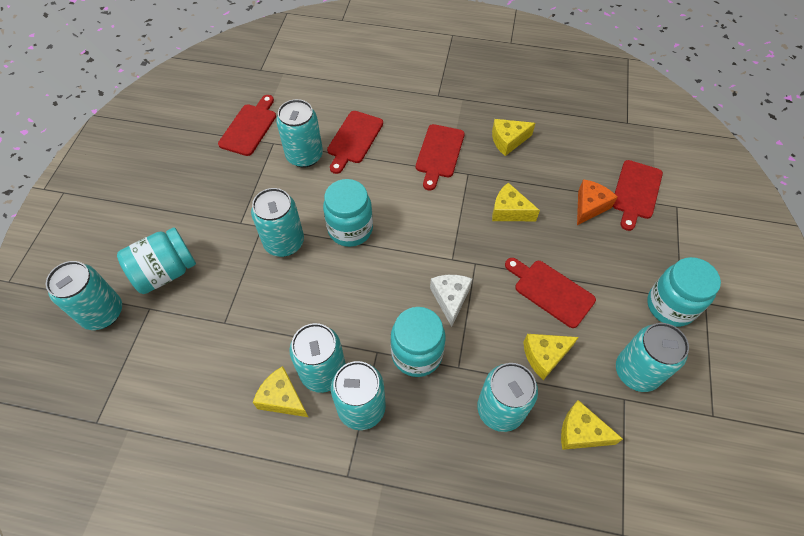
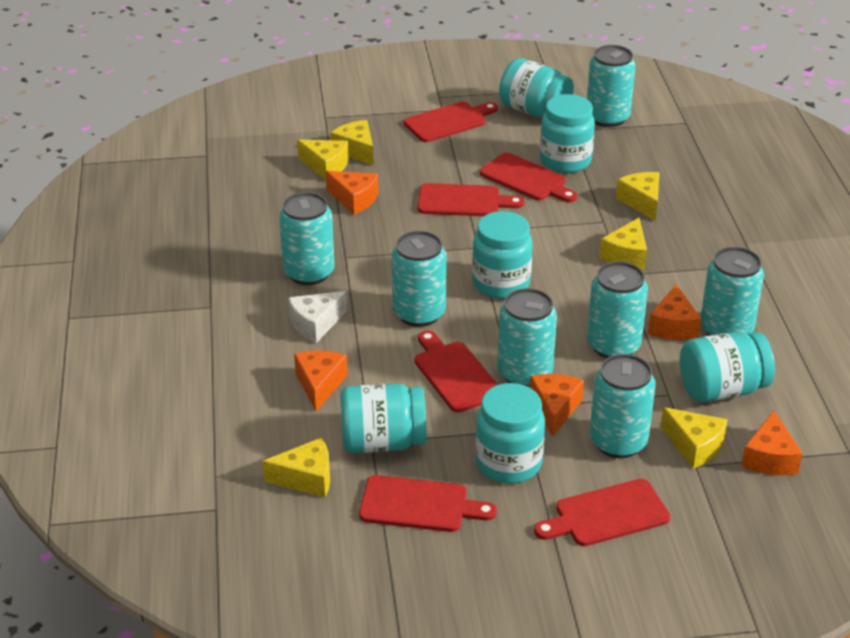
orange cheese: [577,179,617,225] = 1 -> [294,351,348,411] [326,171,378,215] [530,374,584,437] [648,284,702,340] [741,411,803,475] = 5
red cutting board: [218,95,276,156] [327,111,383,174] [416,124,465,190] [505,258,596,328] [613,160,663,231] = 5 -> [359,475,497,532] [404,102,498,142] [415,330,498,412] [418,183,525,216] [480,153,577,202] [534,479,671,546] = 6
turquoise jar: [117,227,196,294] [323,179,373,247] [390,307,446,377] [647,257,721,327] = 4 -> [341,383,427,453] [472,211,533,299] [475,383,545,484] [499,58,574,118] [540,94,595,173] [680,331,775,402] = 6
yellow cheese: [253,366,308,417] [492,119,535,156] [492,183,540,221] [523,334,579,380] [561,400,623,450] = 5 -> [262,437,330,498] [297,140,349,180] [330,120,374,165] [599,218,647,270] [616,172,660,221] [660,407,728,469] = 6

